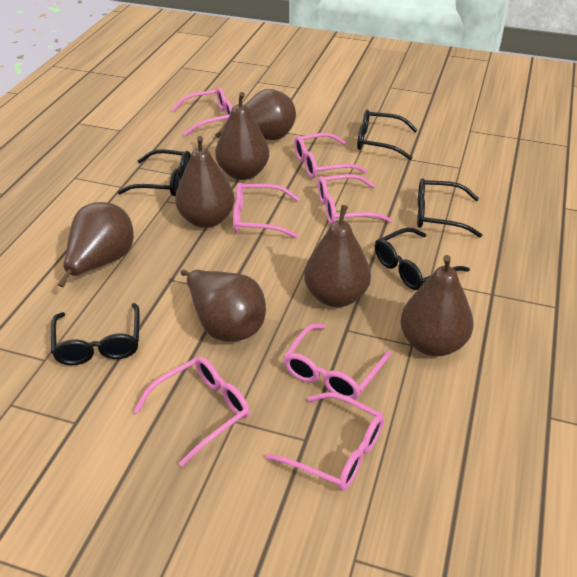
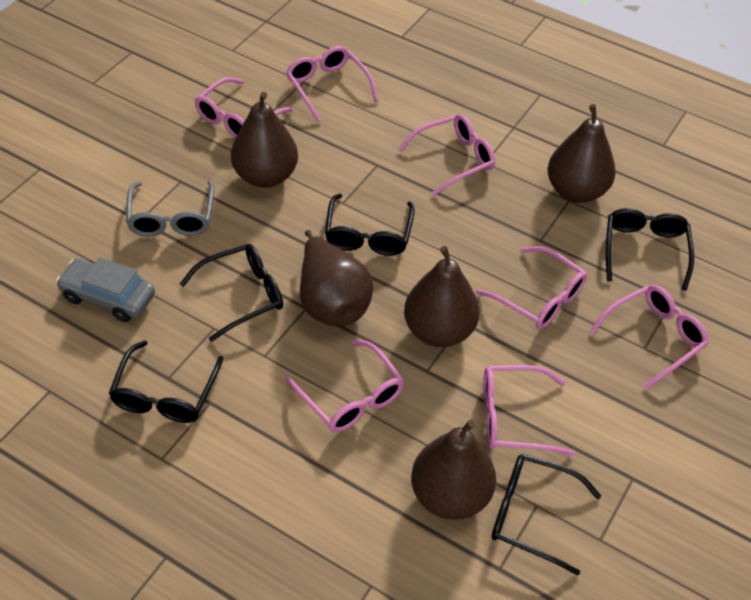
brown pear: [58,202,134,287] [175,136,234,228] [181,269,266,341] [215,89,296,140] [215,92,269,180] [304,205,371,307] [401,255,473,356] = 7 -> [231,92,298,188] [300,230,373,326] [404,246,480,347] [411,420,496,520] [548,104,616,203] = 5
grey car: none = 0 -> [56,257,155,322] = 1
grey glasses: none = 0 -> [126,180,214,237] = 1

